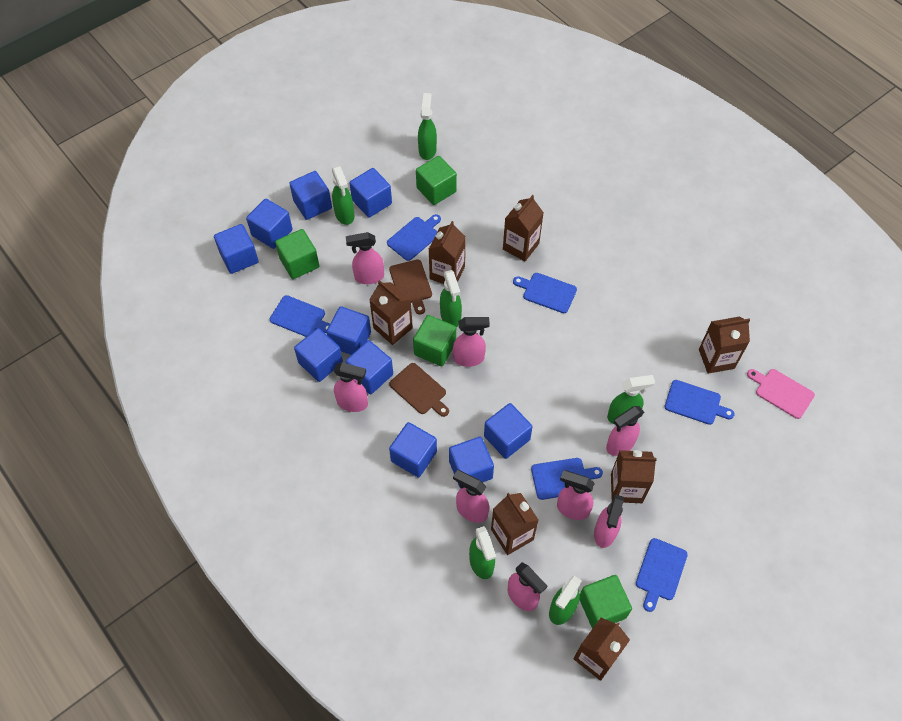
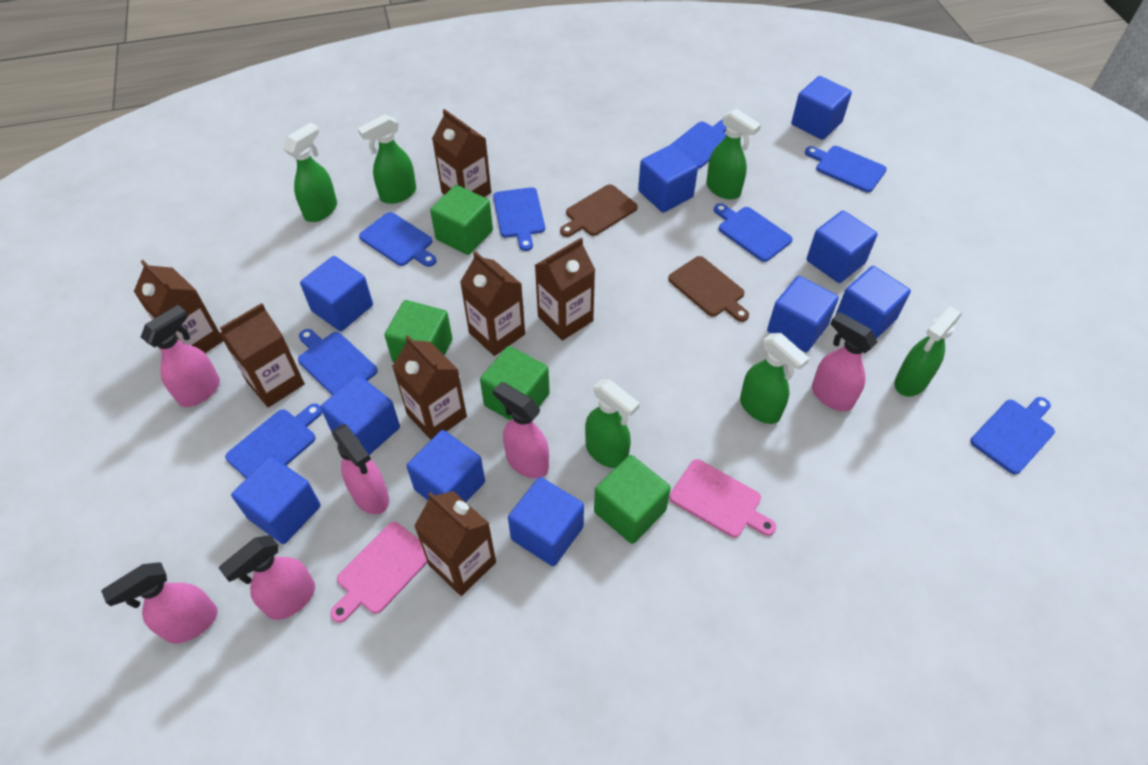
blue cutting board: [270,295,330,337] [387,214,441,261] [513,273,577,313] [531,458,603,500] [636,538,688,612] [665,380,735,425] = 6 -> [225,403,322,478] [298,329,378,396] [359,212,436,267] [493,187,545,251] [671,119,726,169] [714,203,793,262] [805,146,887,193] [970,397,1055,475] = 8
pink cutting board: [747,369,815,419] = 1 -> [330,522,428,623] [669,459,776,538] = 2
pink spray bottle: [334,363,368,412] [346,232,384,284] [453,317,490,367] [453,470,489,523] [508,562,547,611] [557,470,595,520] [594,495,624,548] [606,406,644,456] = 8 -> [101,563,218,644] [141,305,220,407] [219,535,315,620] [332,424,389,515] [493,382,549,478] [812,312,877,411] = 6

